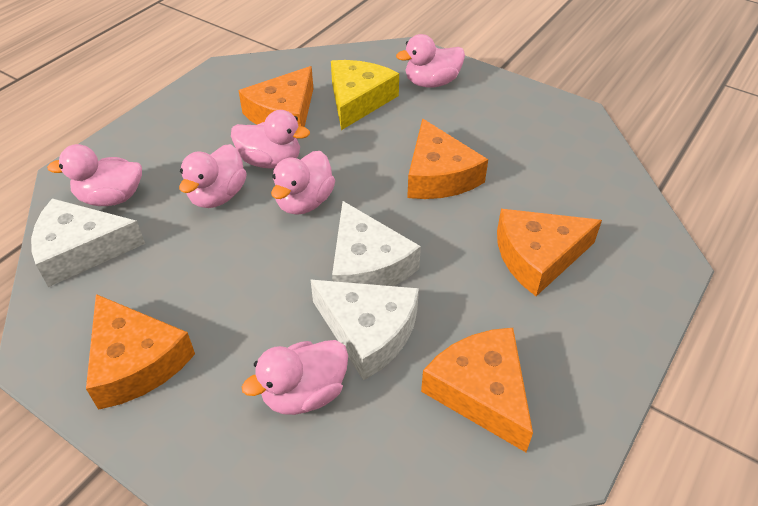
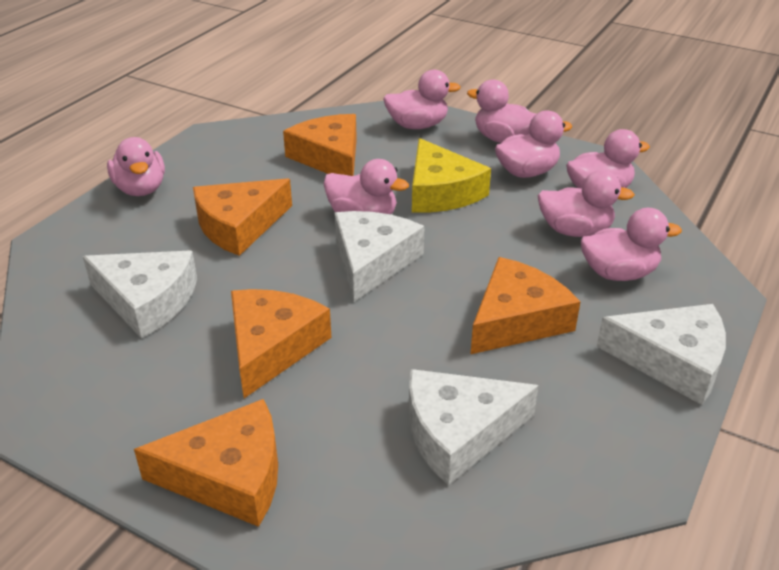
pink duck: [47,144,142,206] [179,144,247,208] [231,110,310,169] [242,340,348,415] [271,151,335,215] [396,34,465,88] = 6 -> [107,137,165,196] [324,159,409,214] [383,70,461,129] [467,79,536,143] [495,111,572,178] [538,170,635,237] [566,129,650,189] [581,208,682,281] = 8
white cheese: [31,198,145,287] [310,279,419,380] [332,201,421,286] = 3 -> [83,250,197,339] [335,211,425,302] [409,369,539,485] [597,304,726,405] = 4

